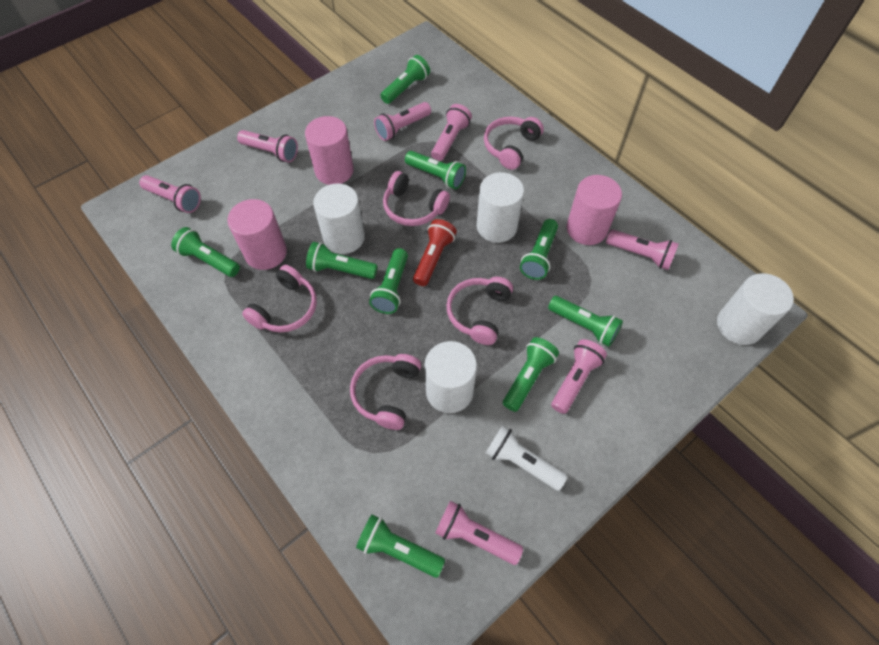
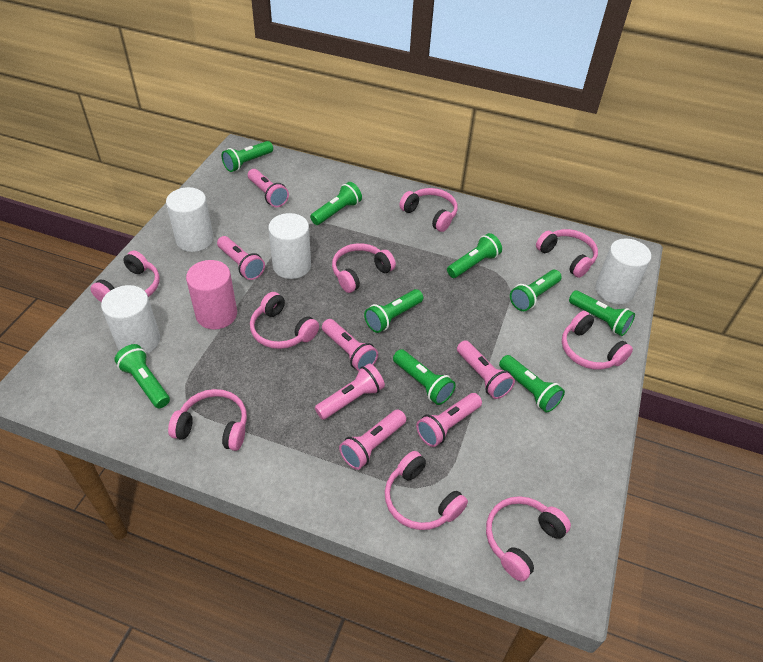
pink cylinder: [227,199,287,270] [305,116,354,185] [567,175,622,245] = 3 -> [186,260,237,330] = 1
pink headphones: [242,265,317,332] [350,354,422,430] [383,171,450,226] [446,277,513,345] [484,117,544,170] = 5 -> [90,251,160,302] [168,389,247,451] [250,292,319,349] [332,243,396,293] [385,451,468,530] [399,188,458,232] [486,496,571,582] [536,229,598,278] [562,311,633,370] = 9
red flashlight: [413,219,457,286] = 1 -> none = 0
white flashlight: [486,425,568,491] = 1 -> none = 0

